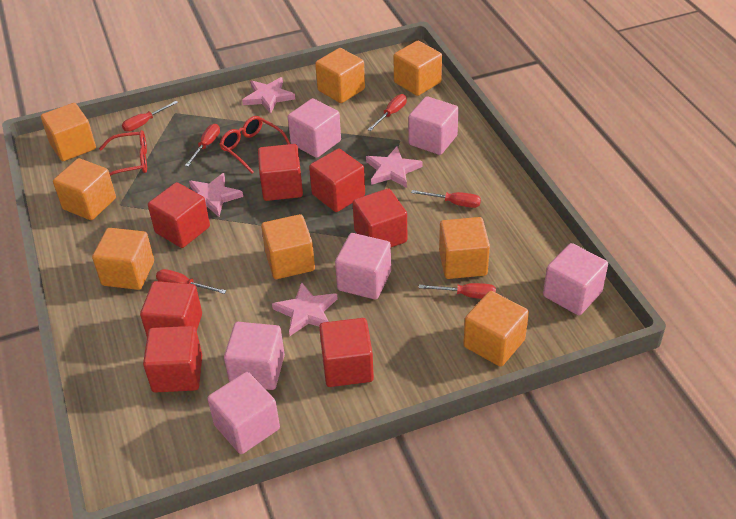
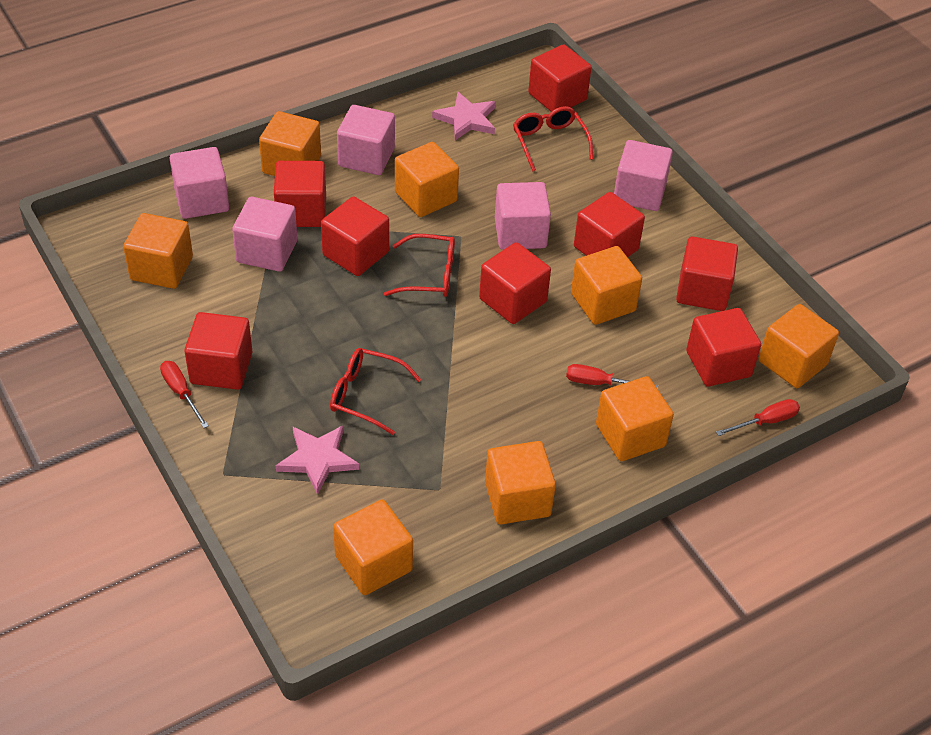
pink cube: [207,372,280,454] [224,322,285,390] [288,98,341,158] [335,233,391,300] [408,96,459,155] [543,243,608,315] = 6 -> [170,147,229,219] [232,197,297,272] [337,105,395,175] [495,182,551,250] [614,140,673,211] = 5
pink star: [189,173,243,217] [242,77,295,114] [272,282,338,336] [366,147,423,188] = 4 -> [276,426,359,495] [432,92,496,140] = 2
red cube: [140,281,202,336] [143,326,202,393] [148,182,210,248] [258,144,303,201] [309,148,365,212] [319,318,374,387] [353,189,407,247] = 7 -> [184,312,252,390] [274,161,326,227] [321,196,389,276] [479,242,551,324] [528,44,592,112] [574,192,645,257] [676,236,738,311] [686,308,761,387] = 8
red glasses: [99,130,147,176] [219,116,290,174] = 2 -> [330,348,421,435] [384,234,455,297] [513,106,594,171] = 3
red screwdriver: [122,101,178,132] [156,269,226,294] [185,124,220,167] [368,94,407,131] [411,190,481,208] [419,283,496,299] = 6 -> [160,361,209,428] [566,364,658,389] [716,399,800,436] = 3

